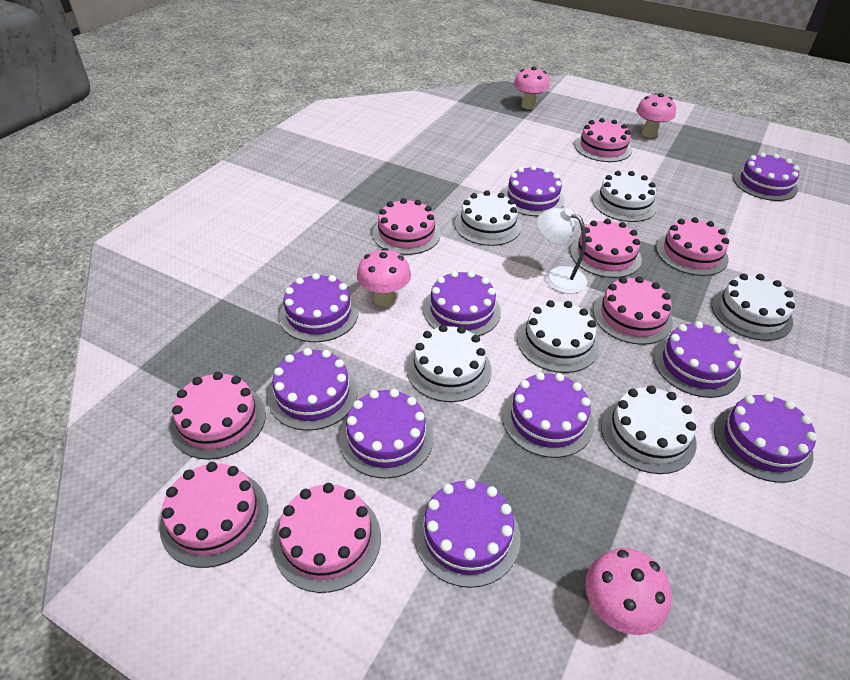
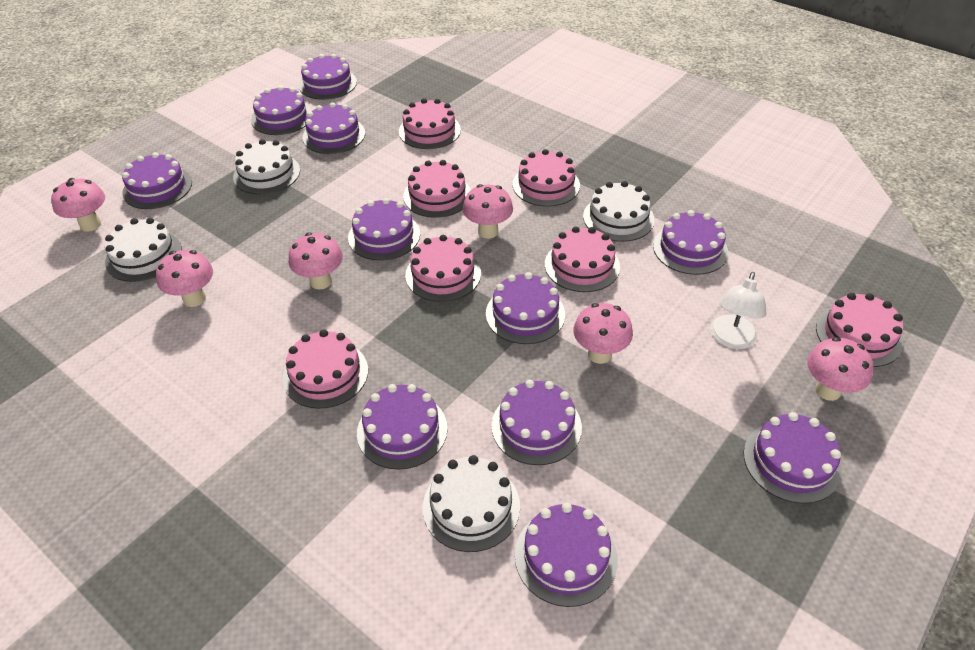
pink cake: [160,462,268,568] [170,372,266,460] [273,483,381,593] [372,198,441,255] [570,219,642,278] [575,118,632,162] [593,276,673,345] [656,217,729,276] = 8 -> [283,329,368,409] [399,98,461,149] [403,160,471,218] [405,235,481,302] [513,149,580,207] [545,226,620,292] [816,293,903,367] = 7
pink mushroom: [357,248,411,307] [514,66,550,109] [585,548,672,635] [636,93,676,138] = 4 -> [51,178,105,232] [156,250,213,307] [289,232,343,290] [463,184,513,238] [573,303,633,364] [807,337,873,401] = 6
purple cake: [268,348,357,431] [279,273,358,342] [339,389,434,479] [414,479,521,588] [423,271,501,336] [502,165,565,216] [502,372,594,458] [654,321,742,398] [714,393,817,483] [734,152,800,201] = 10 -> [122,152,192,209] [251,86,312,135] [299,54,357,100] [302,102,365,154] [348,198,420,261] [357,384,447,470] [486,272,565,344] [491,380,582,465] [515,503,618,607] [653,210,728,275] [743,412,842,504] = 11
white cake: [406,325,492,402] [455,190,521,246] [517,300,599,373] [592,171,657,222] [601,385,696,474] [712,274,795,341] = 6 -> [105,218,182,282] [233,139,300,195] [423,455,520,552] [583,181,655,242] = 4

